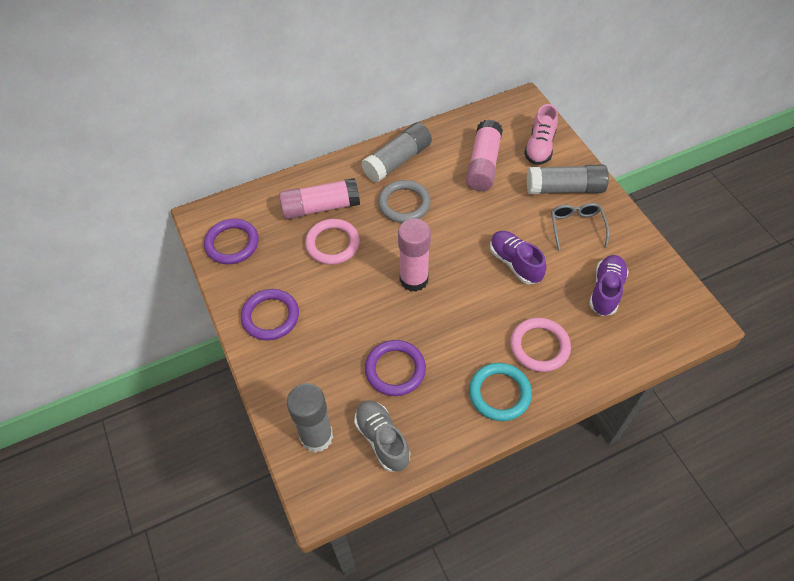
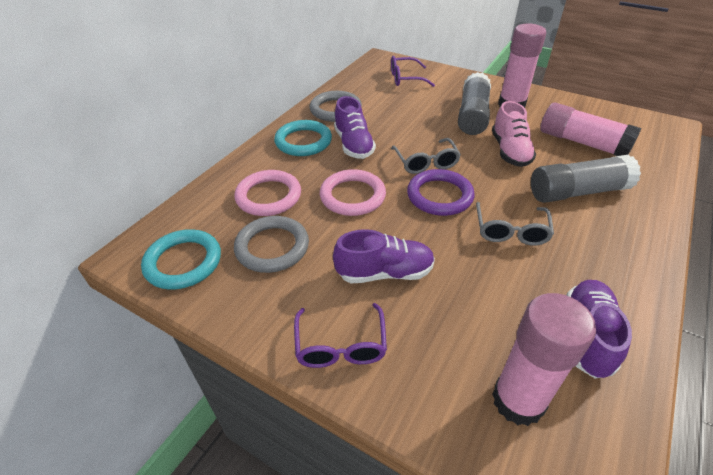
grey glasses: [551,203,609,251] = 1 -> [391,138,461,174] [476,202,554,245] = 2
grey glue stick: [287,383,333,453] [361,122,432,183] [527,164,609,194] = 3 -> [458,72,491,135] [531,154,641,203] = 2
grey ring: [378,180,431,223] = 1 -> [234,216,309,273] [310,91,362,122] = 2
grey shoe: [354,400,410,472] = 1 -> none = 0
purple glasses: none = 0 -> [294,303,387,368] [391,56,435,87] = 2
purple ring: [204,219,259,264] [241,289,299,341] [365,340,426,396] = 3 -> [407,169,475,216] = 1
purple shoe: [490,231,546,284] [589,255,629,316] = 2 -> [333,229,435,284] [334,96,376,159] [567,280,632,379] = 3
turquoise ring: [469,363,532,421] = 1 -> [141,229,221,290] [274,120,332,156] = 2

